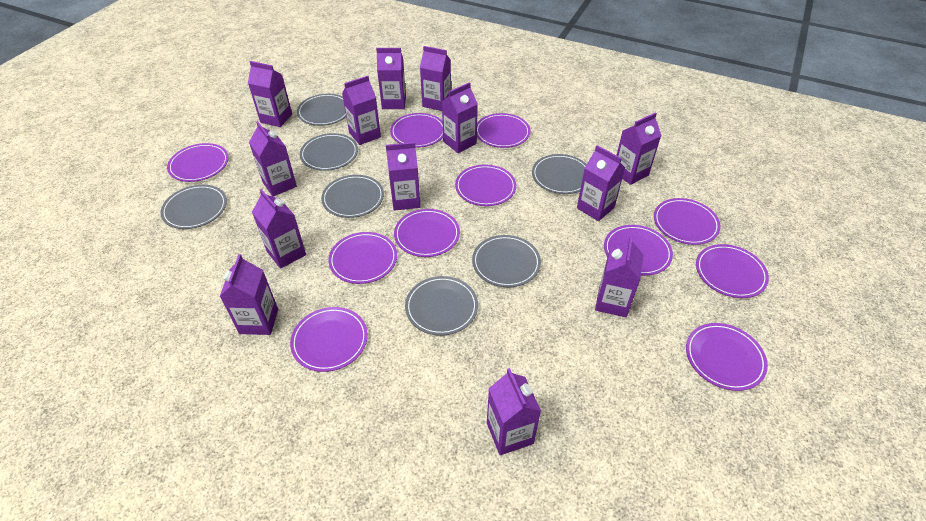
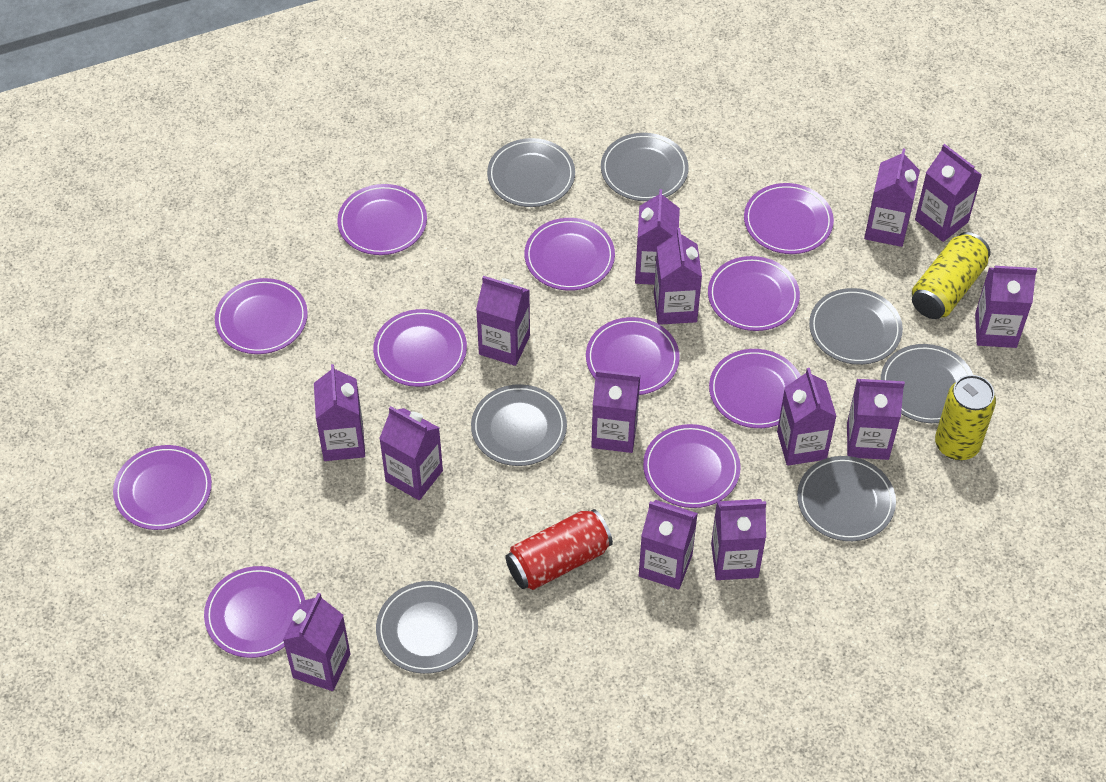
purple carton: [219,254,278,335] [248,61,292,127] [249,121,297,196] [252,189,306,269] [342,76,381,145] [376,48,406,109] [386,142,421,211] [420,46,451,111] [442,82,478,153] [487,368,541,455] [577,145,625,221] [595,235,643,317] [617,112,662,185] = 13 -> [283,593,350,691] [314,364,365,461] [379,406,443,500] [476,276,530,366] [591,370,640,453] [635,189,680,285] [639,500,698,589] [654,228,702,325] [711,499,766,580] [777,368,837,466] [847,379,905,460] [864,148,920,247] [915,144,982,242] [975,266,1037,348] = 14
red can: none = 0 -> [505,509,613,590] = 1
yellow can: none = 0 -> [912,232,991,319] [935,375,996,460] = 2

